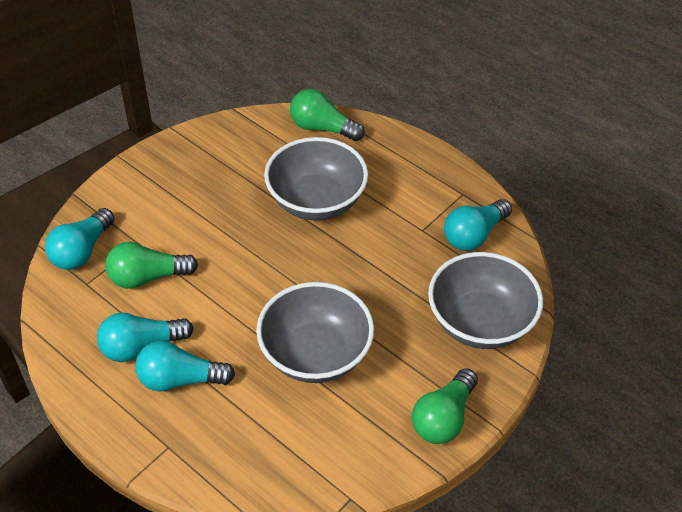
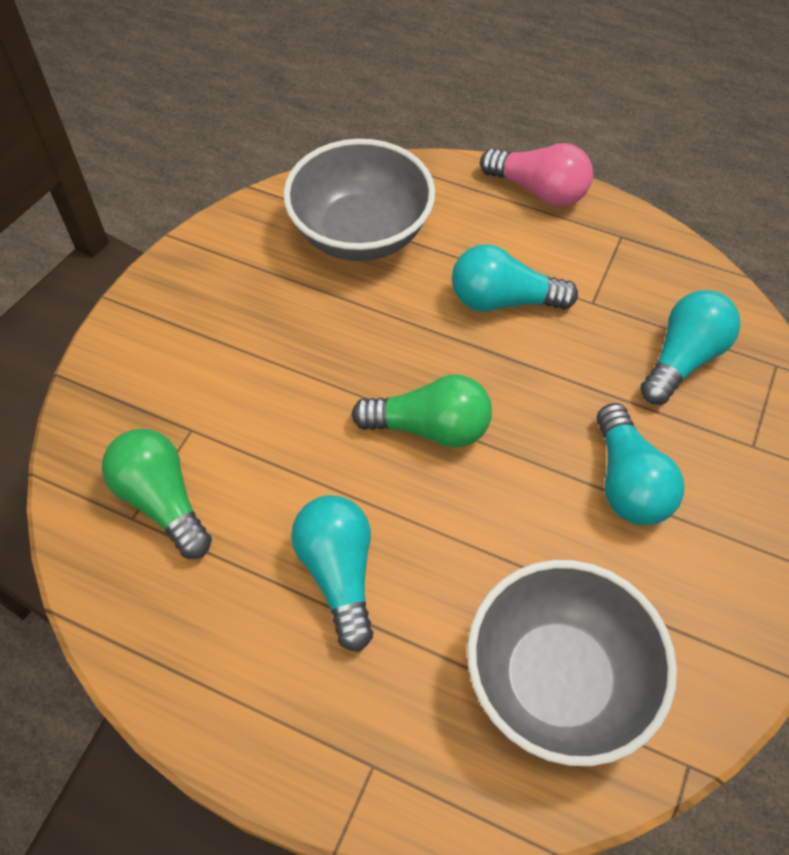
green light bulb: [105,242,198,289] [290,89,365,141] [412,368,478,444] = 3 -> [102,429,212,559] [351,375,492,448] = 2
grey bowl: [256,282,374,383] [264,137,368,221] [428,252,543,349] = 3 -> [283,139,435,261] [467,560,677,766] = 2
pink light bulb: none = 0 -> [480,143,593,207] = 1

